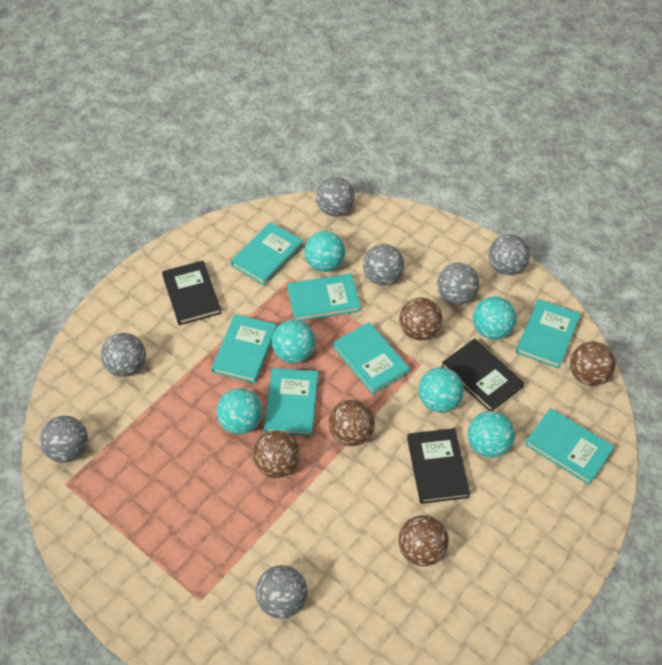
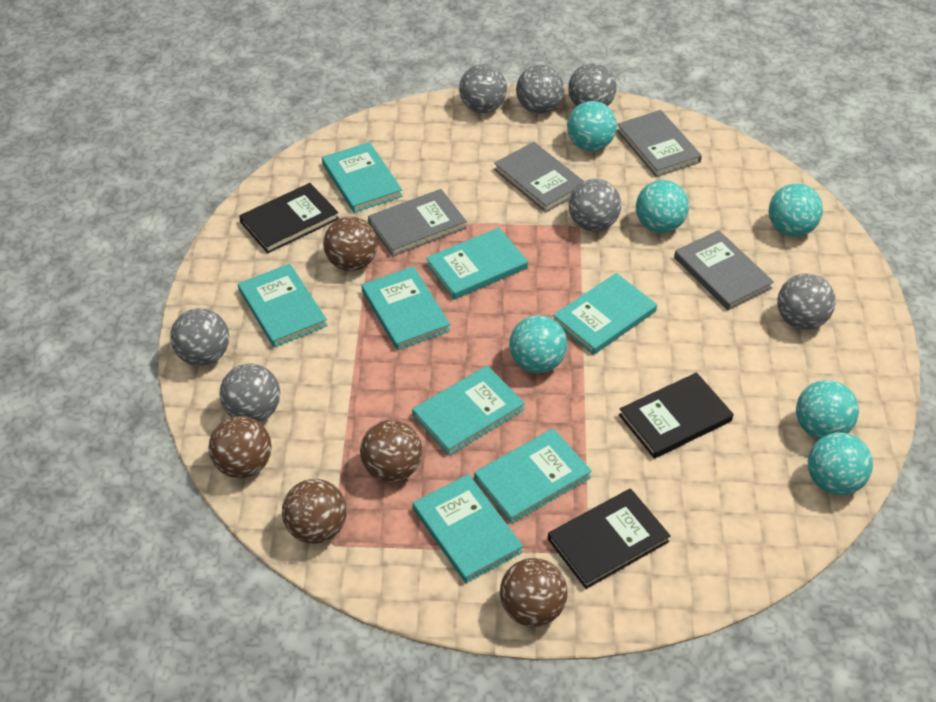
grey book: none = 0 -> [368,189,467,256] [494,142,583,212] [617,110,702,177] [674,230,774,310] = 4
turquoise book: [212,314,277,383] [231,222,303,285] [264,368,318,436] [287,273,361,321] [333,322,410,395] [516,299,580,369] [525,408,614,485] = 7 -> [238,264,328,347] [322,142,402,213] [361,266,451,350] [412,365,525,455] [413,474,523,583] [426,227,528,300] [474,428,592,524] [553,273,657,355] = 8

